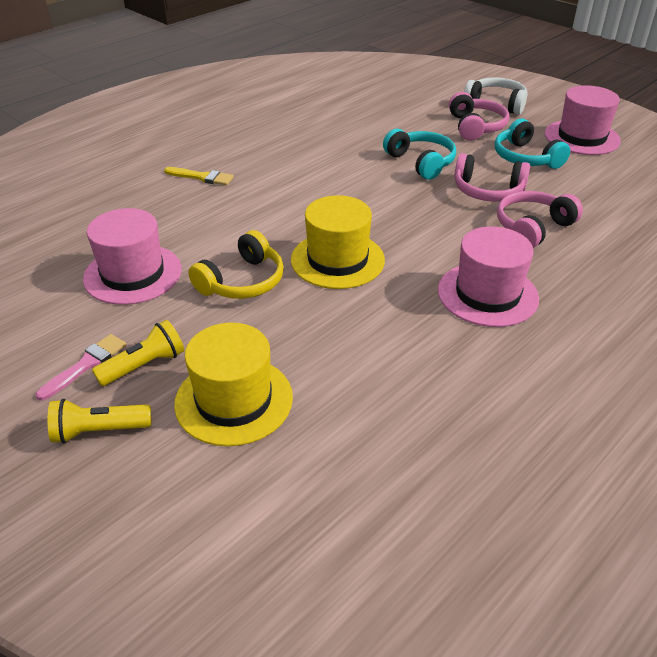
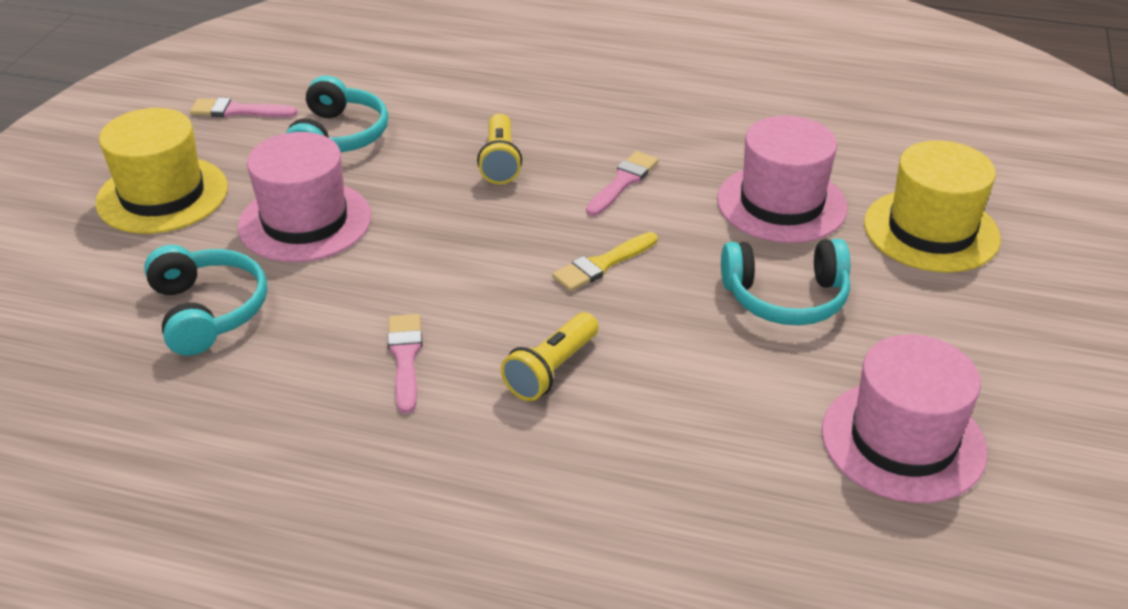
pink brush: [36,334,126,401] = 1 -> [190,98,297,118] [388,314,422,414] [586,151,658,216] = 3
pink headphones: [449,92,509,141] [454,153,530,202] [497,191,583,248] = 3 -> none = 0
turquoise headphones: [383,129,456,180] [495,119,570,169] = 2 -> [144,245,267,356] [286,76,388,152] [721,239,850,325] = 3
white headphones: [464,77,528,115] = 1 -> none = 0
yellow headphones: [189,230,284,299] = 1 -> none = 0

